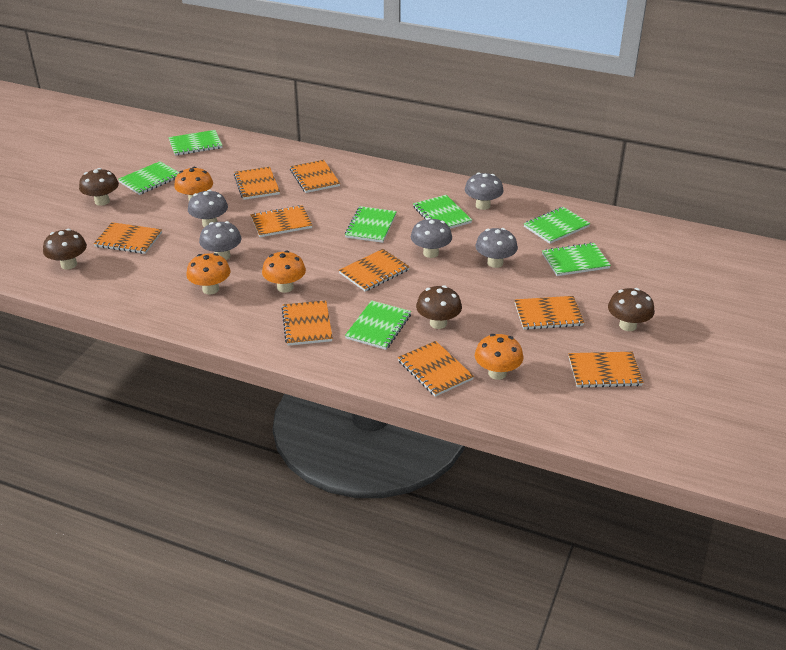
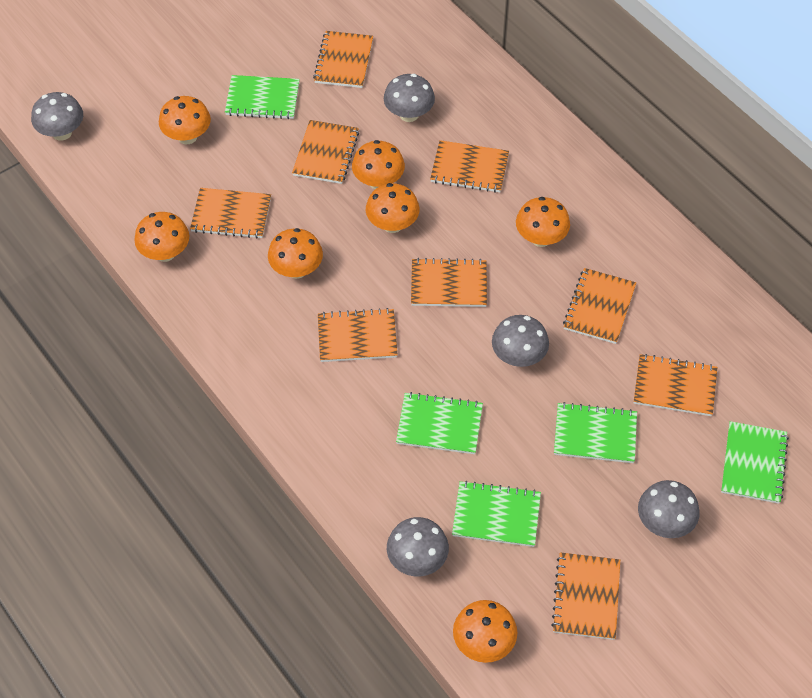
brown mushroom: [43,229,87,269] [79,168,119,206] [416,285,462,329] [608,288,655,331] = 4 -> none = 0
green notebook: [118,161,179,195] [168,130,222,156] [345,206,397,243] [345,300,411,350] [413,195,472,229] [524,207,590,244] [542,242,611,276] = 7 -> [225,75,300,119] [396,392,483,454] [452,481,541,547] [554,402,637,463] [721,421,789,504] = 5
orange mushroom: [174,167,213,200] [186,253,230,295] [262,251,306,293] [475,334,523,380] = 4 -> [134,212,189,262] [159,96,211,144] [268,228,323,279] [352,140,405,189] [366,183,420,233] [453,600,517,663] [516,197,570,247] = 7

